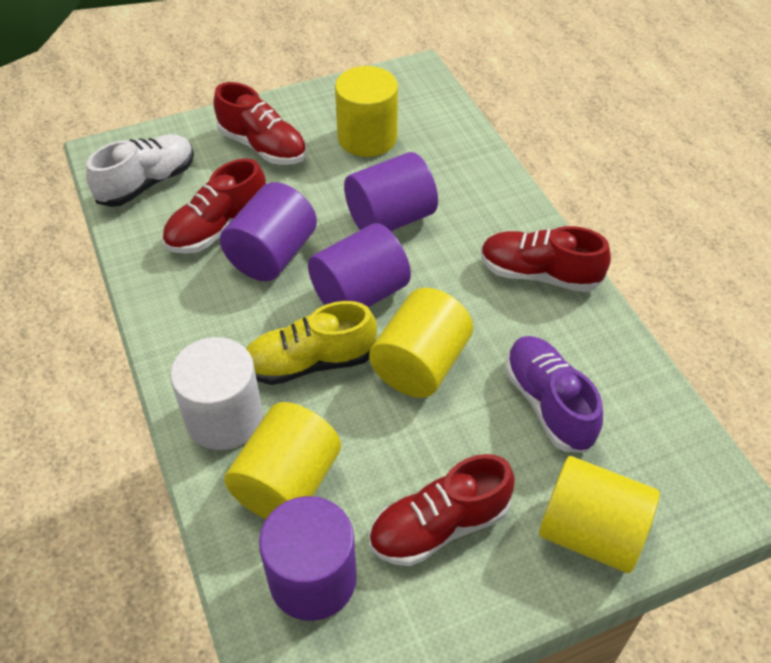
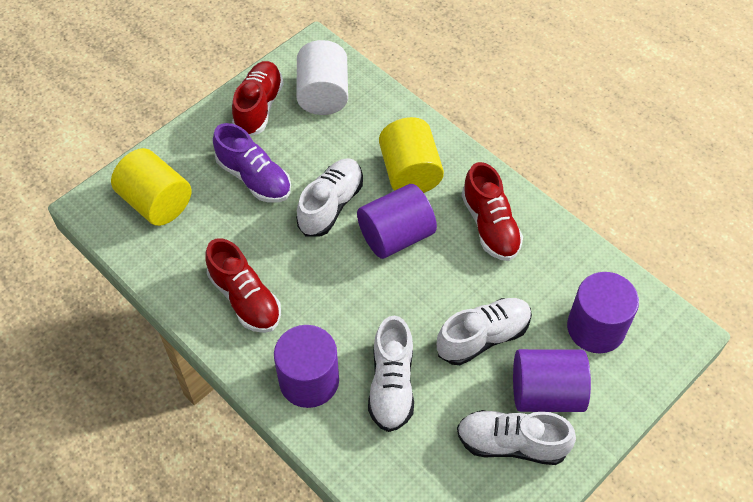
red shoe: [162,158,266,254] [214,82,306,165] [369,454,515,566] [481,226,611,292] = 4 -> [206,238,281,333] [232,61,284,136] [462,162,523,261] = 3
white shoe: [86,134,194,207] = 1 -> [296,158,363,237] [368,315,414,432] [437,298,532,365] [457,410,576,465] = 4
yellow cylinder: [224,402,341,519] [335,66,398,157] [369,288,473,398] [539,456,660,573] = 4 -> [111,148,192,226] [379,117,444,193] = 2
yellow shoe: [246,301,377,385] = 1 -> none = 0

